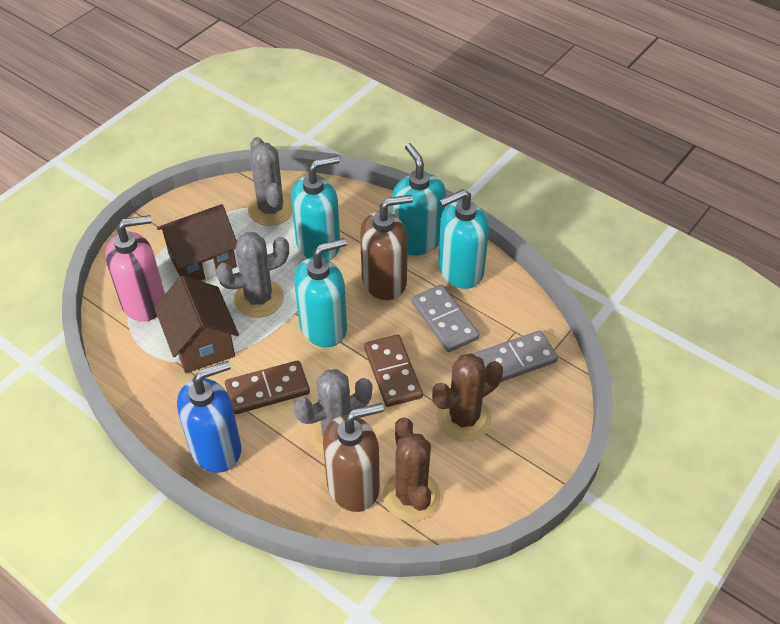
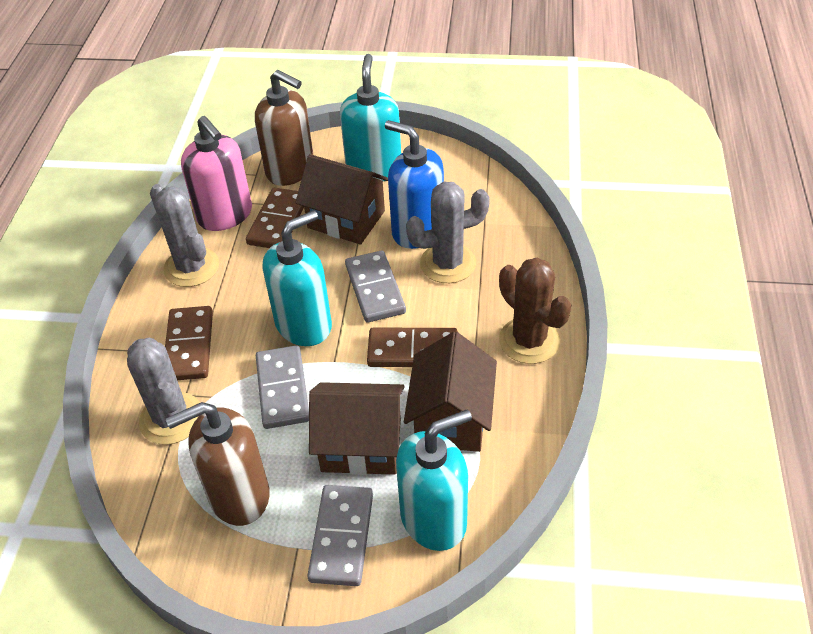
brown cactus: [383,417,441,522] [432,353,503,442] = 2 -> [499,258,571,364] = 1
brown domino: [225,360,310,414] [364,335,423,407] = 2 -> [165,306,213,380] [246,188,304,248] [367,328,458,367] = 3
brown house: [154,276,239,373] [157,204,237,281] = 2 -> [295,154,388,245] [309,382,404,475] [404,332,497,452] = 3
grey domino: [411,285,480,352] [474,330,558,382] = 2 -> [256,345,309,429] [307,485,373,586] [345,251,406,323] = 3
turquoise soap dispenser: [291,156,340,260] [294,238,347,347] [392,143,446,255] [438,189,489,289] = 4 -> [263,210,332,346] [340,54,401,181] [396,409,472,551] = 3

